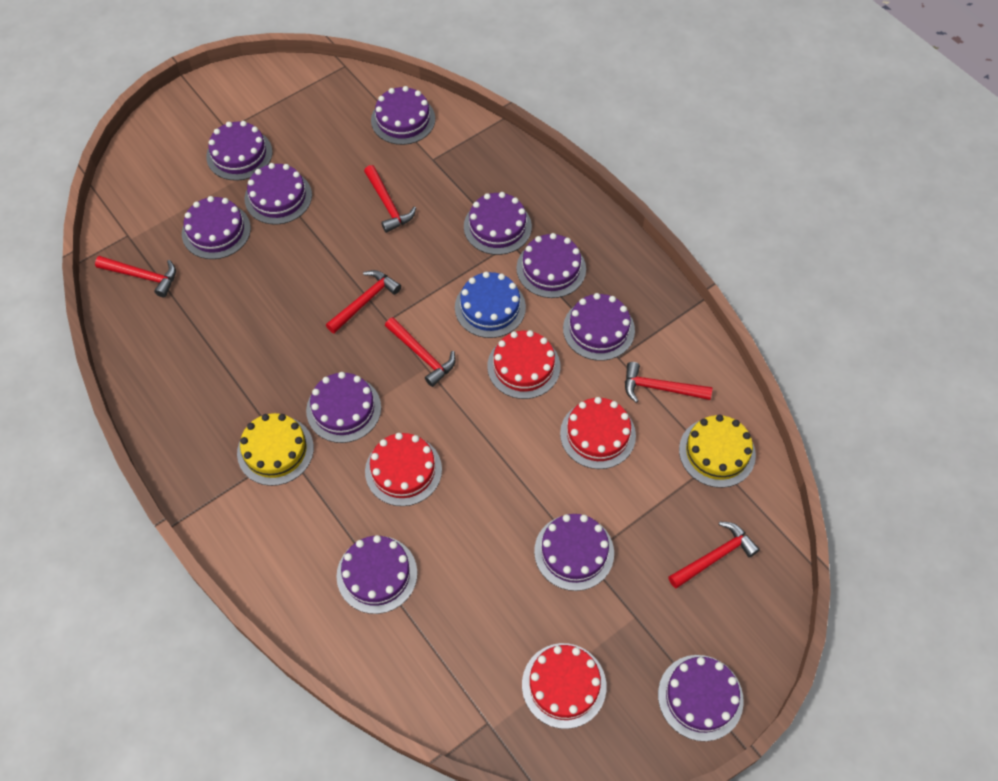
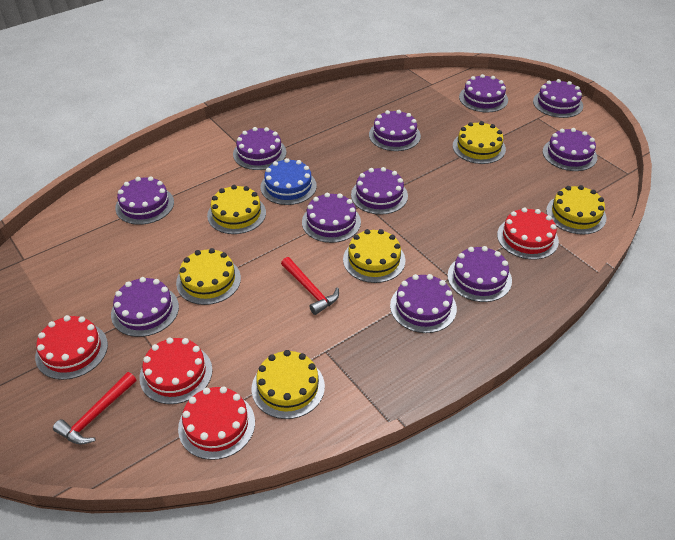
red hammer: [95,256,176,297] [326,270,401,333] [364,165,416,233] [385,317,456,387] [625,362,712,403] [668,521,760,589] = 6 -> [53,372,136,444] [281,257,339,315] = 2
yellow cake: [237,413,314,486] [679,415,756,488] = 2 -> [176,248,241,305] [207,185,266,234] [252,350,325,419] [343,229,405,283] [453,121,506,164] [546,185,606,235] = 6

